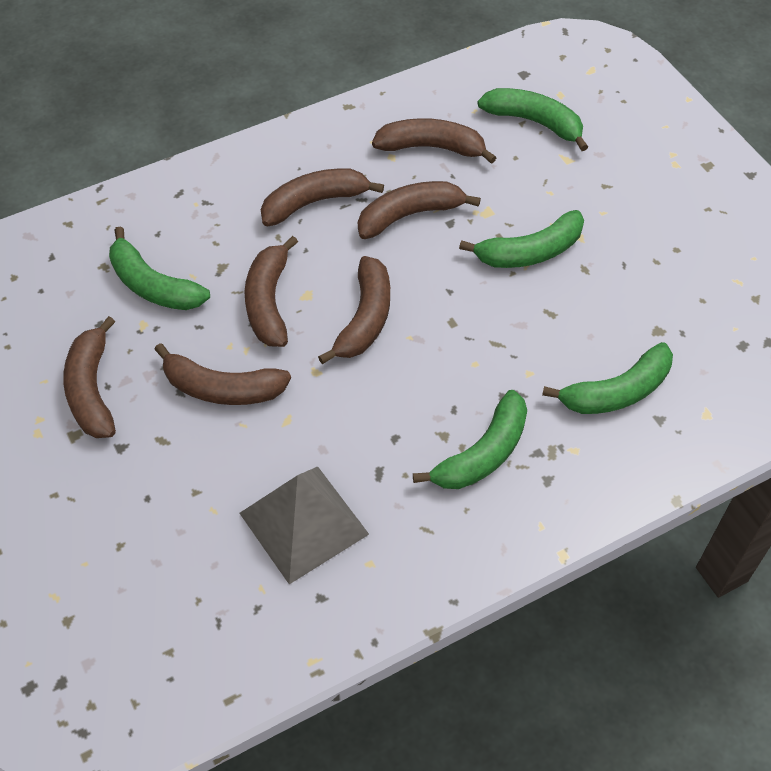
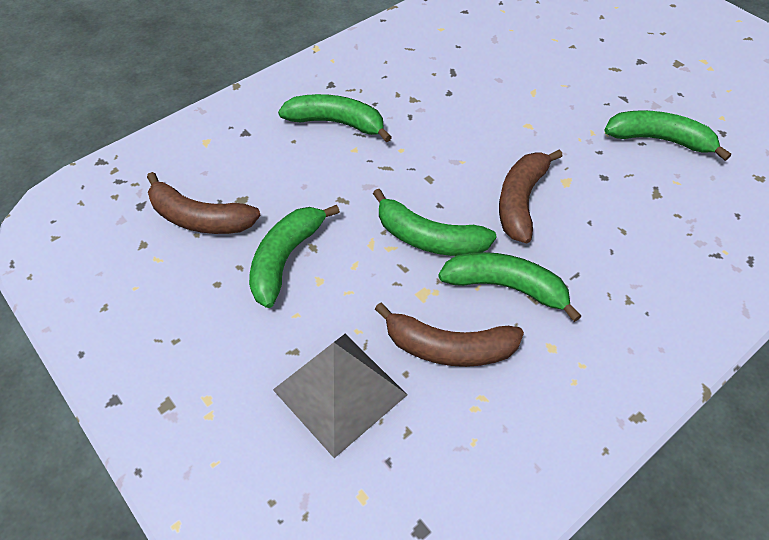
brown banana: [63,316,116,438] [154,343,291,405] [245,236,298,347] [261,168,384,226] [318,256,390,364] [358,181,481,239] [372,118,497,164] = 7 -> [147,172,261,234] [375,302,524,367] [499,150,563,243] = 3

